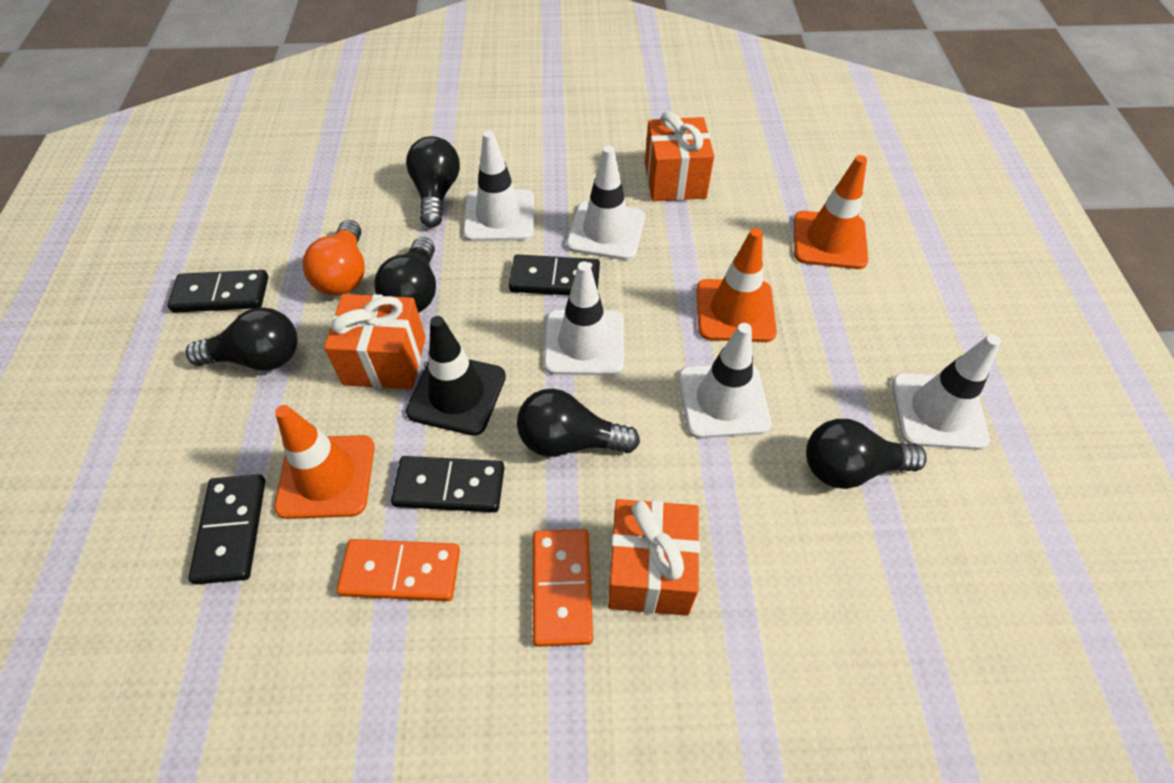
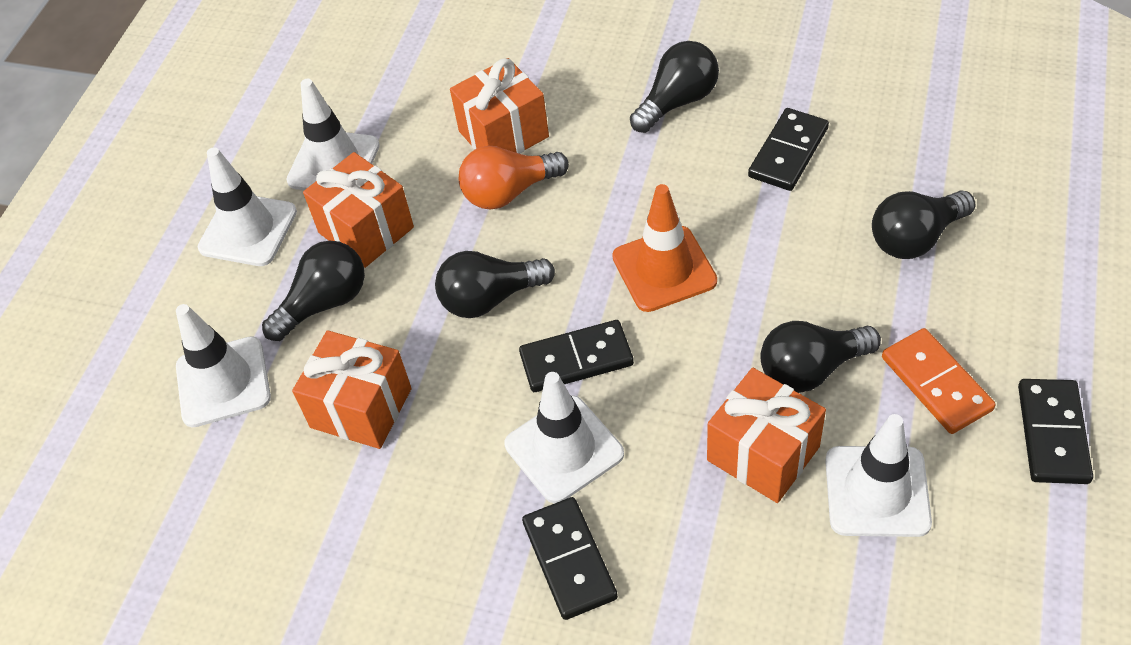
black traffic cone: [406,316,506,436] = 1 -> none = 0
orange domino: [337,539,460,601] [533,529,593,647] = 2 -> [882,328,996,434] = 1
orange gift: [324,294,426,390] [608,499,700,616] [645,111,714,201] = 3 -> [292,330,412,449] [303,152,414,268] [450,58,549,154] [707,368,826,503] = 4
orange traffic cone: [274,405,375,519] [696,228,777,342] [794,155,868,269] = 3 -> [612,184,717,312] = 1

